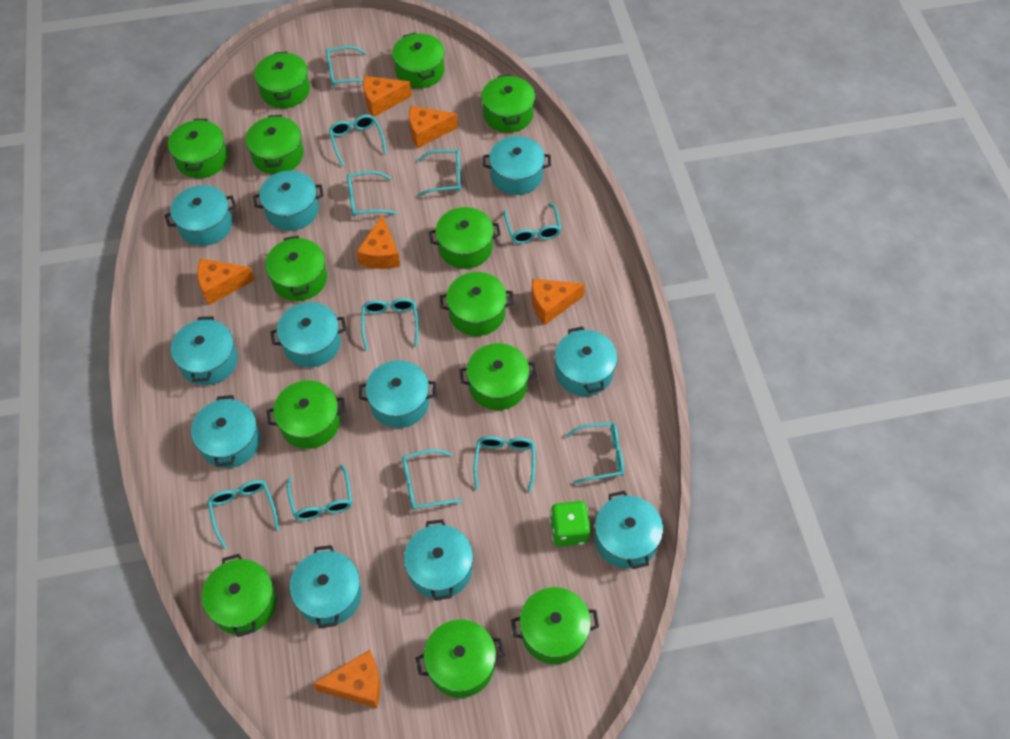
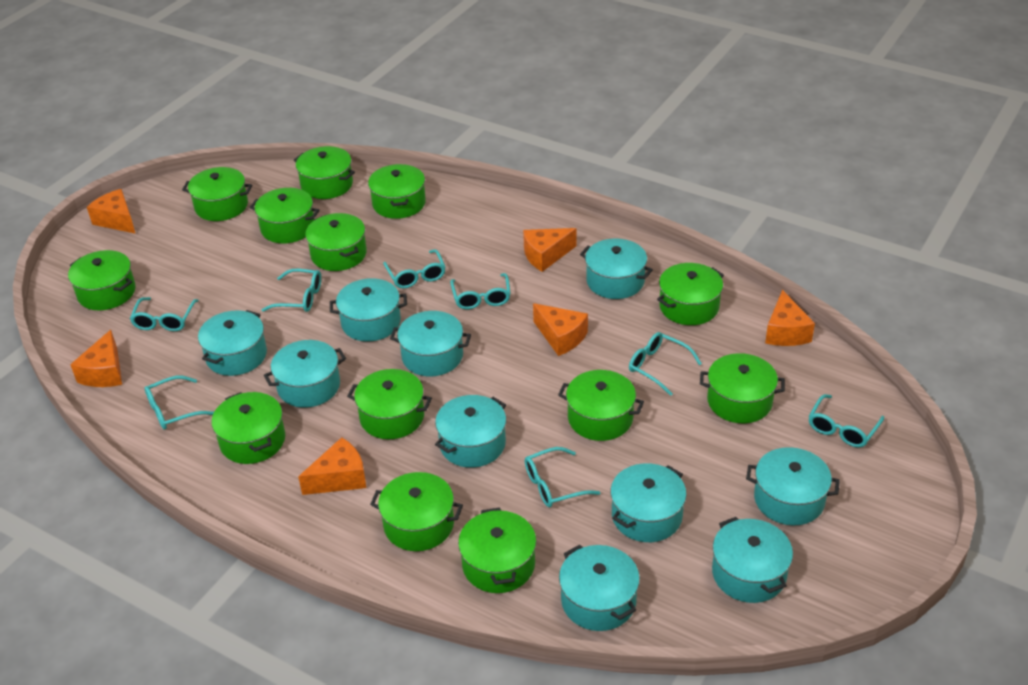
green dice: [550,501,591,547] = 1 -> none = 0
turquoise glasses: [208,480,279,549] [287,464,352,521] [326,46,367,87] [329,115,387,166] [347,171,397,217] [361,298,419,350] [402,449,462,510] [418,150,461,196] [474,436,535,492] [504,203,561,244] [565,423,624,484] = 11 -> [130,297,199,331] [144,376,214,430] [262,269,321,312] [383,249,445,288] [450,273,511,309] [525,447,601,507] [629,332,702,396] [809,394,884,448] = 8
turquoise pot: [165,185,236,246] [171,316,238,385] [191,395,260,468] [253,171,324,231] [270,302,347,367] [290,545,362,628] [359,360,436,428] [404,519,473,600] [483,136,551,195] [555,326,617,396] [594,491,663,569] = 11 -> [198,310,267,376] [264,340,346,408] [330,278,407,342] [390,311,471,376] [435,395,506,468] [559,545,640,631] [580,239,653,299] [610,463,687,542] [712,517,793,603] [746,447,840,525] = 10

